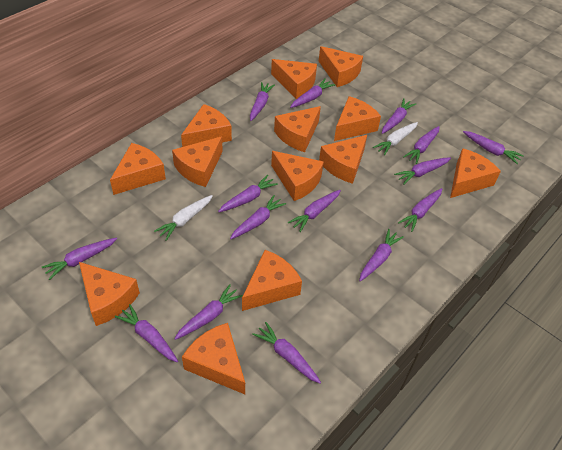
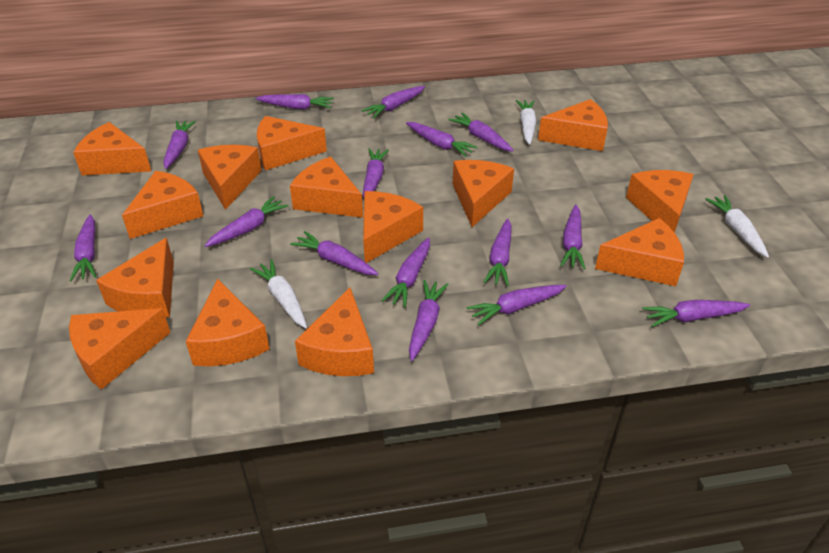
orange cheese: [79,262,140,326] [110,143,166,195] [172,136,223,187] [181,104,232,147] [182,323,245,394] [242,250,302,311] [271,59,317,99] [271,151,324,201] [274,106,321,152] [319,46,363,87] [319,135,367,184] [334,96,381,141] [450,148,501,198] = 13 -> [69,308,171,390] [73,122,151,176] [96,238,174,318] [122,171,203,239] [186,279,270,366] [198,145,262,210] [257,116,327,170] [290,157,363,218] [295,287,374,376] [363,191,423,263] [453,160,514,227] [538,99,608,151] [595,218,684,286] [626,170,694,233] = 14
white carrot: [154,195,213,241] [373,122,418,155] = 2 -> [250,259,307,328] [516,100,536,145] [705,195,769,258] = 3

